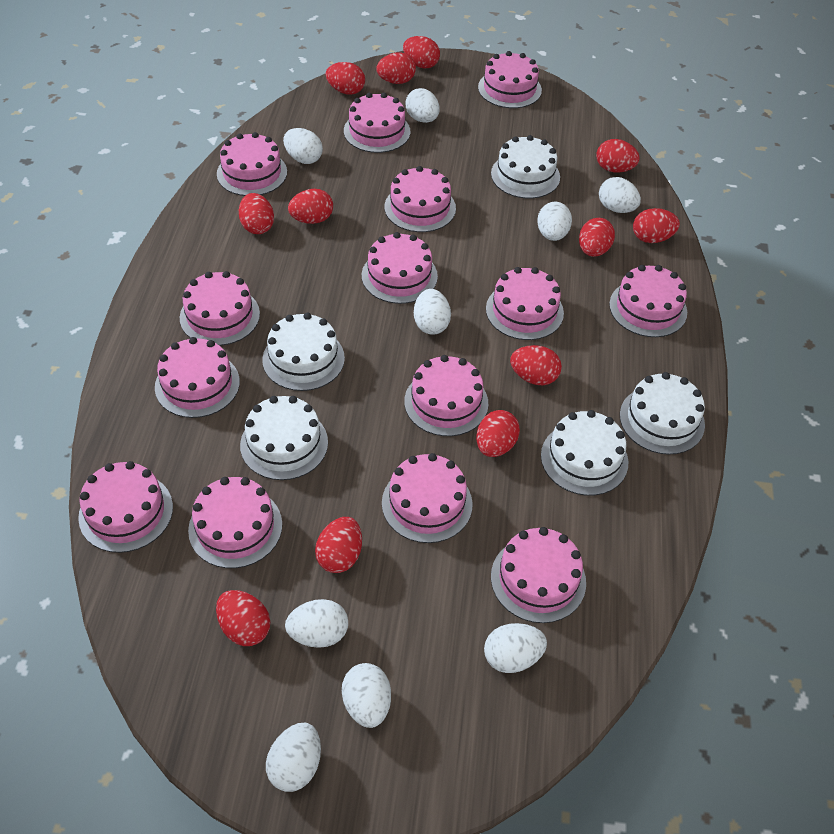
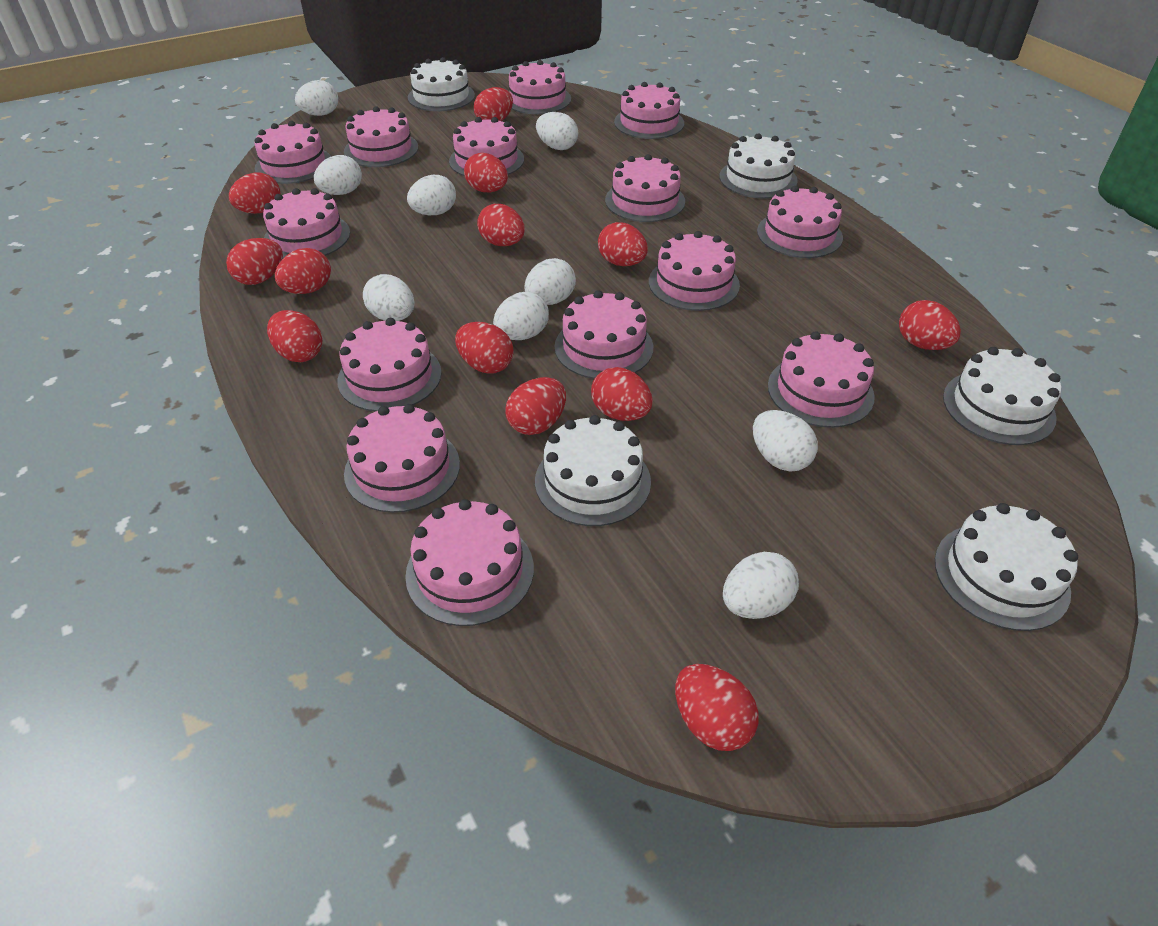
red egg: [216,590,270,646] [239,193,274,234] [288,189,333,224] [315,517,362,573] [326,62,365,95] [376,52,416,84] [403,36,440,69] [476,410,520,457] [510,345,562,385] [579,218,615,257] [596,139,640,173] [633,208,680,243] = 12 -> [226,238,283,285] [229,173,280,214] [267,310,322,362] [275,248,331,294] [455,322,514,374] [464,153,508,192] [474,87,513,121] [477,204,525,246] [506,377,566,435] [591,367,653,421] [598,222,648,266] [675,664,758,751] [899,300,961,350] = 13

